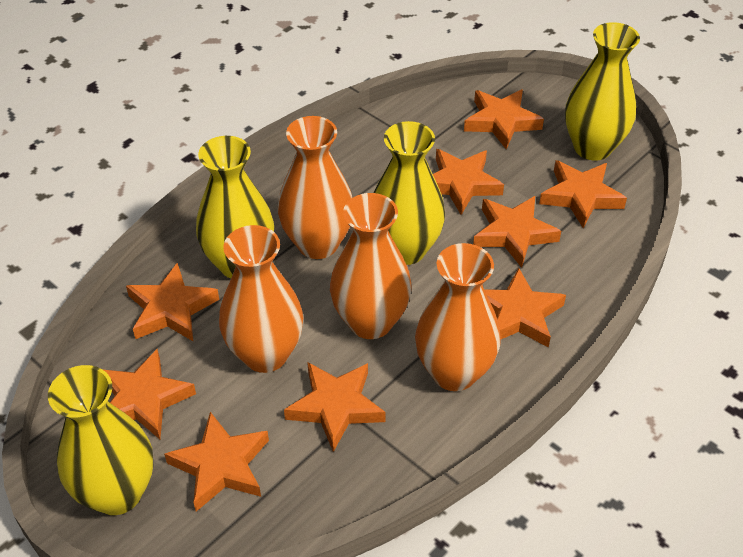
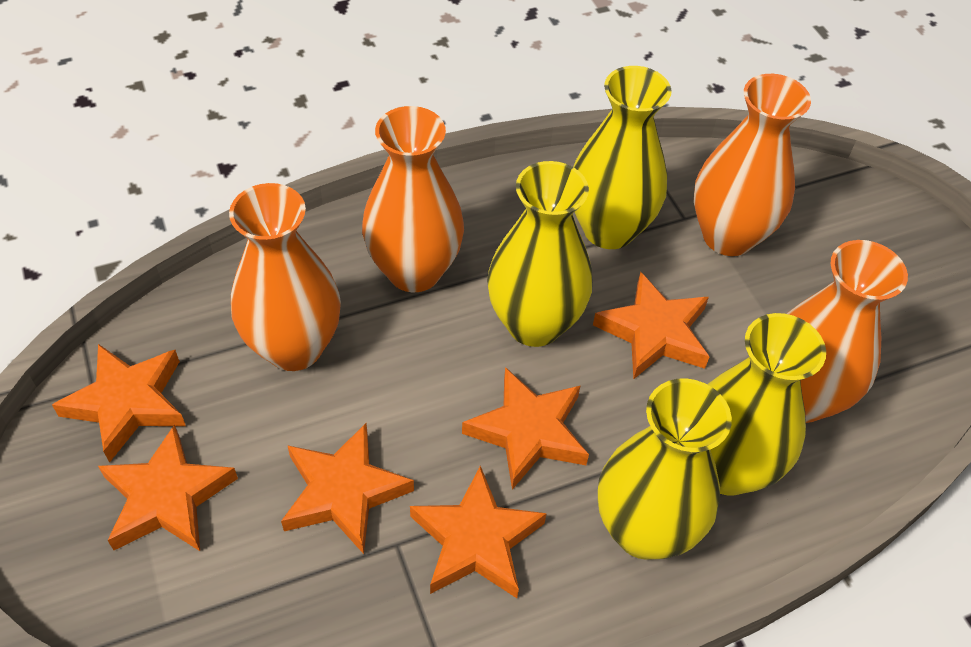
orange star: [104,349,196,439] [126,263,219,341] [164,412,269,512] [284,362,386,452] [433,149,504,215] [464,89,544,150] [473,196,561,268] [484,268,566,348] [539,160,627,228] = 9 -> [52,344,186,463] [98,424,238,551] [281,423,414,554] [410,466,547,598] [462,367,589,490] [593,271,710,380] = 6

